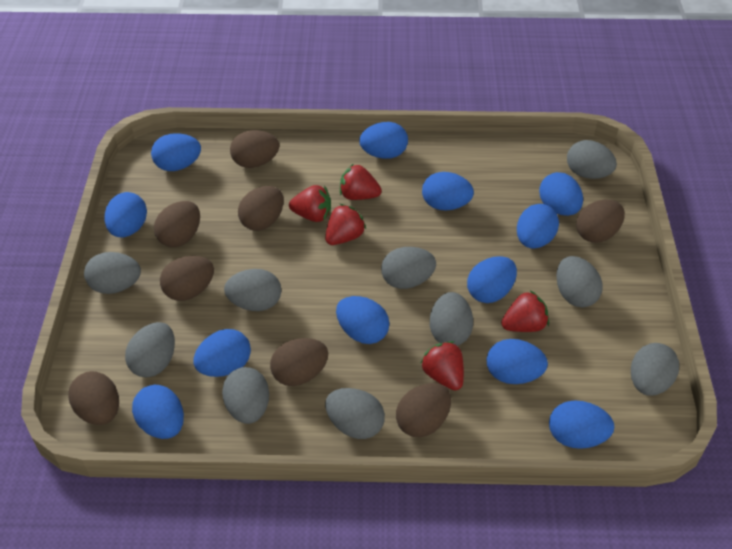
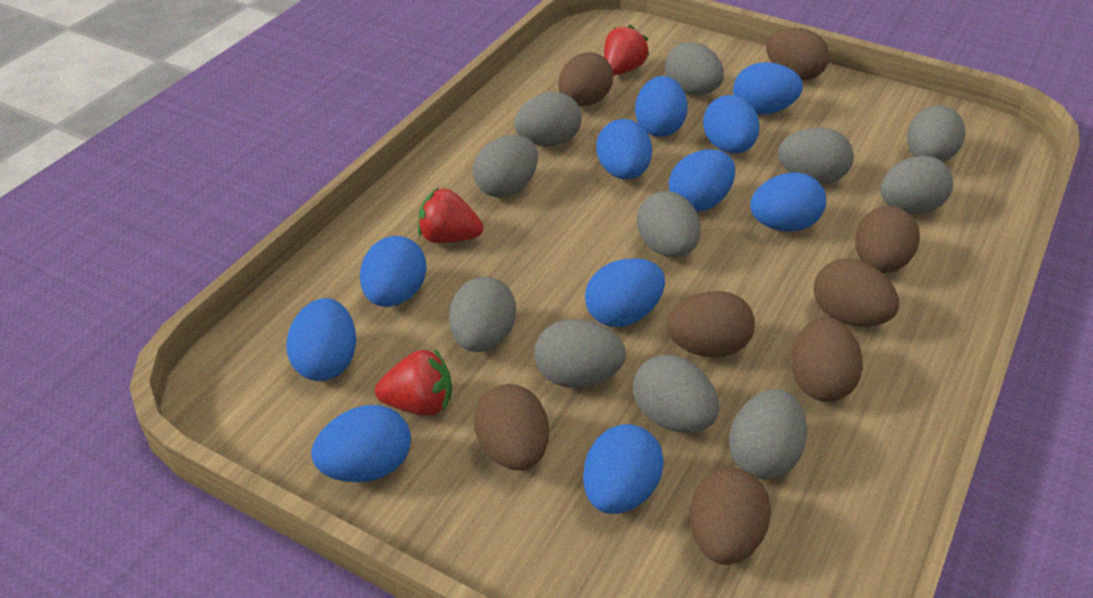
blue egg: [105,192,147,237] [132,385,184,439] [151,133,201,171] [193,329,251,377] [336,296,390,344] [359,122,408,159] [422,172,474,211] [467,256,517,303] [486,339,548,384] [517,204,559,248] [539,172,583,216] [549,400,615,449] = 12 -> [286,298,356,381] [311,405,411,482] [360,236,427,307] [583,424,664,514] [585,258,665,327] [596,119,652,179] [635,76,688,137] [669,149,735,212] [703,95,759,153] [733,62,803,115] [750,172,826,232] = 11
grey egg: [84,252,141,294] [125,322,175,378] [222,367,269,424] [224,269,281,311] [325,388,385,439] [381,247,436,289] [430,292,473,346] [556,256,602,307] [567,140,617,179] [631,343,679,396] = 10 -> [449,277,516,352] [473,135,538,198] [514,92,582,146] [535,319,626,388] [633,355,719,432] [637,191,701,258] [665,42,724,95] [729,389,807,480] [778,127,854,184] [881,156,953,214] [907,105,965,162] = 11
red strawberry: [289,185,331,222] [325,204,366,245] [340,163,382,200] [420,341,464,390] [501,290,549,332] = 5 -> [375,348,452,416] [418,187,483,243] [604,24,649,75] = 3

